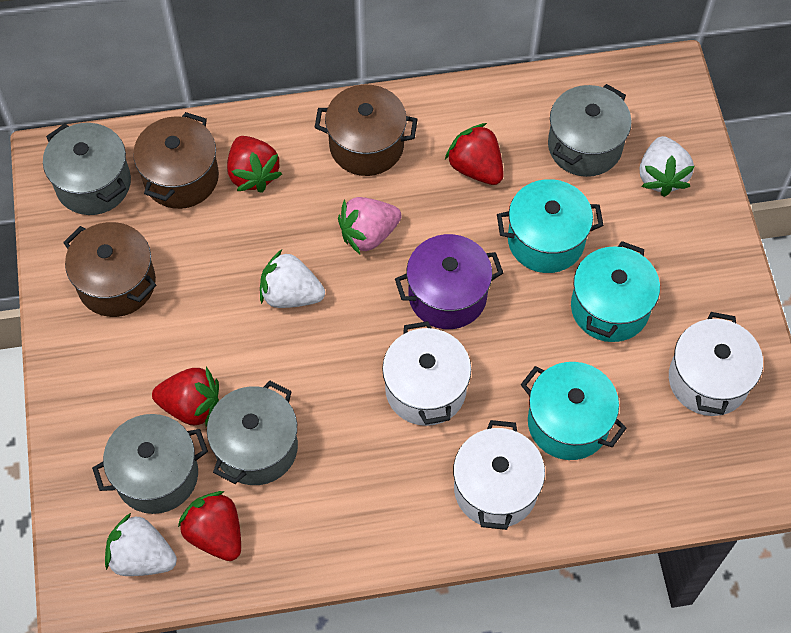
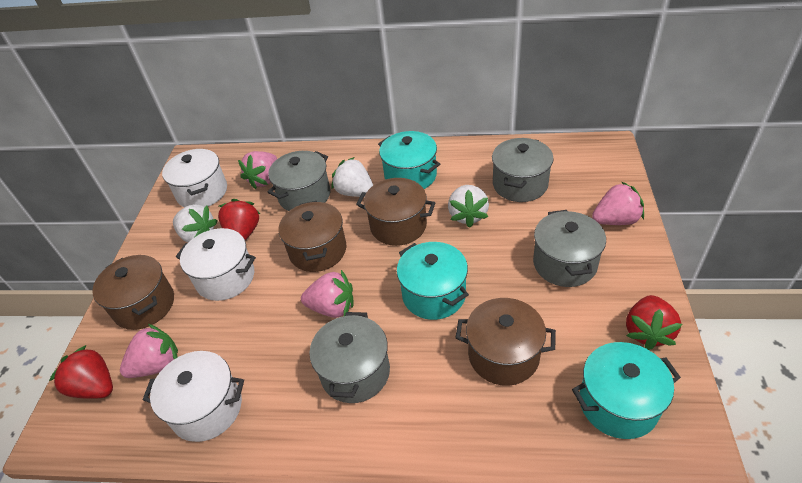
brown pot: [63,222,156,317] [133,112,219,209] [314,85,417,176] = 3 -> [92,255,174,330] [278,201,346,272] [356,178,435,246] [456,298,556,386] = 4
pink strawberry: [338,197,402,254] = 1 -> [120,324,178,378] [238,151,277,189] [301,270,354,318] [592,181,644,225] = 4
purple pot: [395,234,503,329] = 1 -> none = 0
red strawberry: [152,367,219,427] [178,491,241,561] [227,136,282,193] [445,123,504,185] = 4 -> [49,345,113,399] [218,199,260,241] [626,295,682,350] = 3

